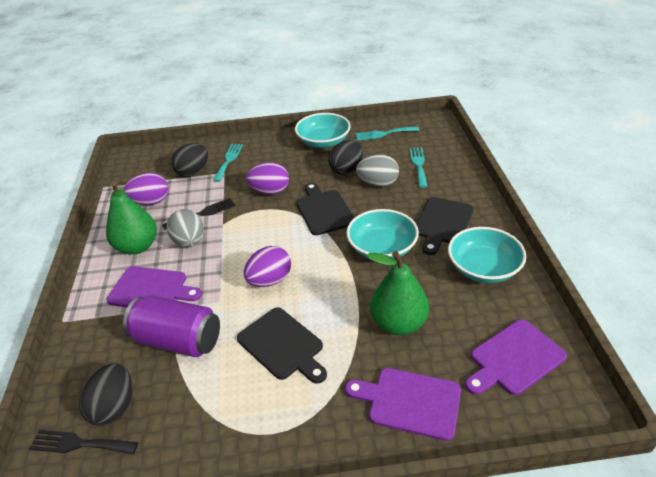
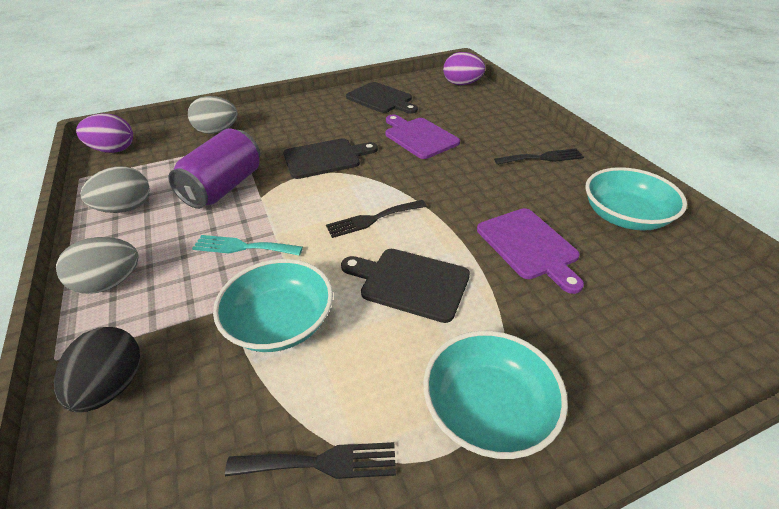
black egg: [79,364,132,426] [171,143,208,177] [328,140,363,175] = 3 -> [54,327,140,413] = 1
black fork: [29,430,138,454] [162,198,236,230] = 2 -> [225,442,396,479] [326,200,427,238] [494,148,584,165] = 3
green pear: [106,181,157,255] [367,251,429,335] = 2 -> none = 0
grey egg: [167,209,204,247] [356,154,399,187] = 2 -> [56,237,139,294] [80,166,150,213] [188,96,238,134] = 3
purple cutting board: [106,266,202,307] [345,368,461,441] [465,319,567,395] = 3 -> [385,115,460,159] [477,208,584,294] = 2
purple egg: [124,173,168,205] [244,246,291,287] [246,162,289,195] = 3 -> [76,113,133,153] [443,52,485,85] = 2
turquoise fork: [213,144,243,182] [355,126,419,141] [409,147,428,188] = 3 -> [192,235,303,256] = 1

